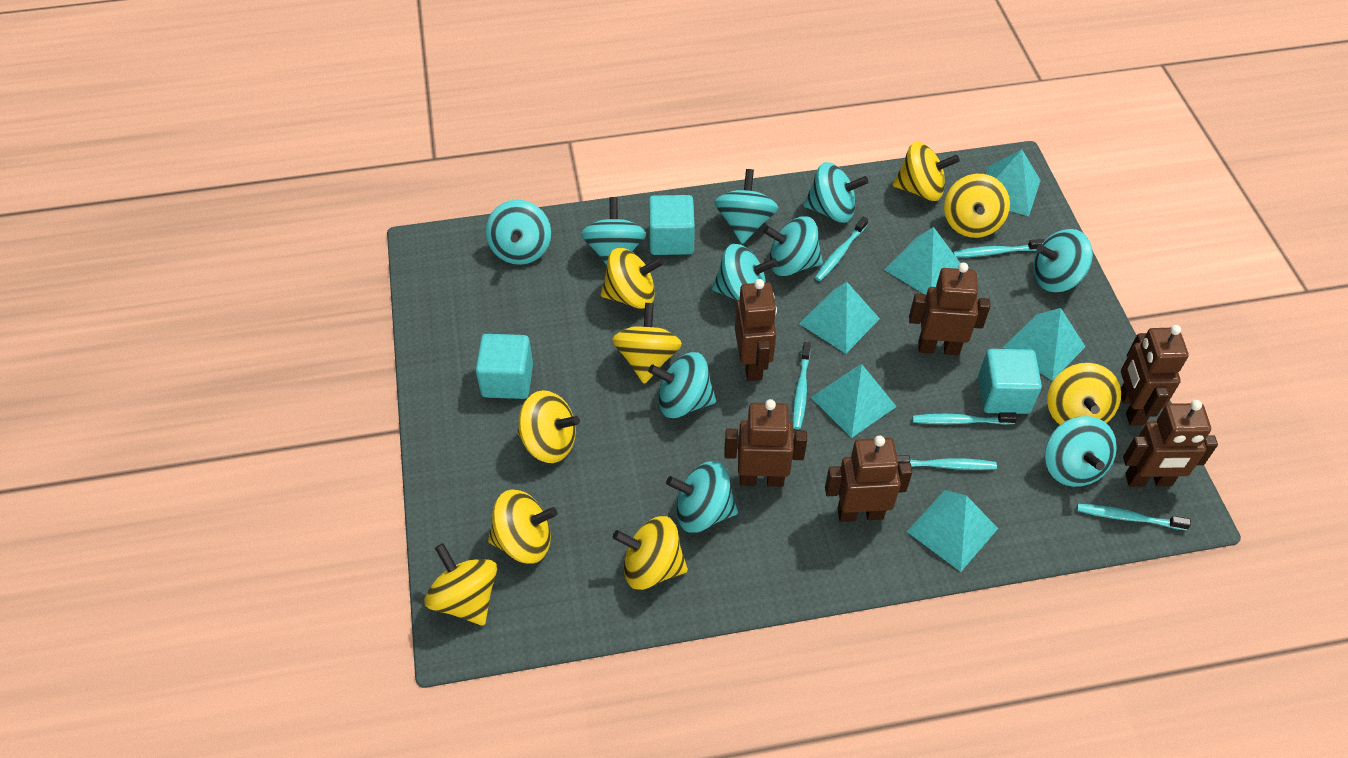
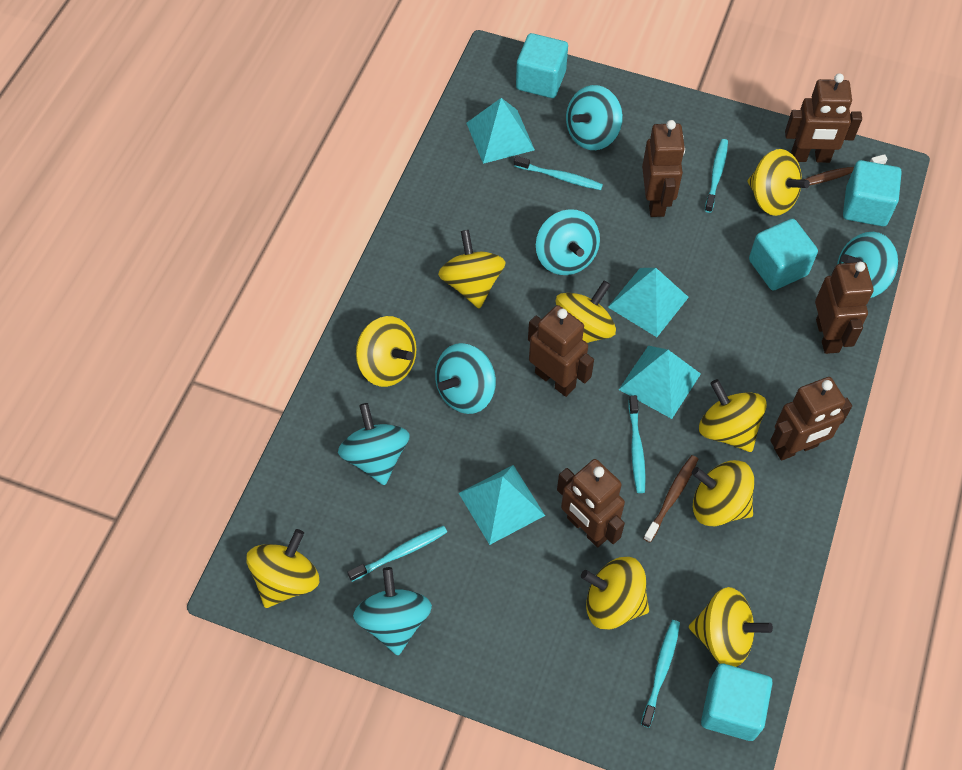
brown toothbrush: none = 0 -> [643,455,698,543] [803,154,888,185] = 2
turquoise cube: [475,334,533,399] [649,195,695,255] [978,349,1042,414] = 3 -> [516,33,568,98] [701,664,773,741] [749,219,818,291] [843,160,902,226] = 4
turquoise pyramid: [799,282,880,354] [811,364,897,438] [884,227,960,295] [907,490,998,572] [986,149,1041,216] [1003,308,1086,381] = 6 -> [459,465,545,545] [467,98,535,164] [608,268,689,337] [619,345,701,419] = 4
turquoise spinning top: [486,200,551,265] [581,197,646,265] [648,352,716,418] [666,461,738,533] [712,244,778,301] [714,169,778,244] [763,216,823,276] [803,162,869,223] [1033,229,1093,292] [1045,416,1117,487] = 10 -> [338,403,410,485] [353,567,432,655] [435,343,496,414] [536,209,600,275] [566,85,623,150] [837,232,898,298] = 6
turquoise toothbrush: [793,342,811,429] [815,217,868,281] [897,455,997,470] [912,412,1017,425] [953,239,1045,257] [1077,504,1191,530] = 6 -> [347,526,447,582] [514,156,603,190] [629,395,646,493] [641,620,680,728] [705,139,728,213] = 5

